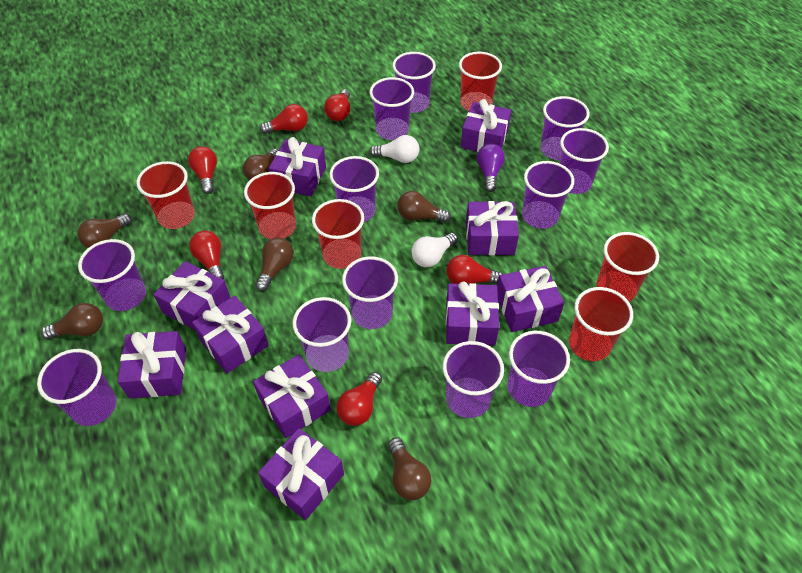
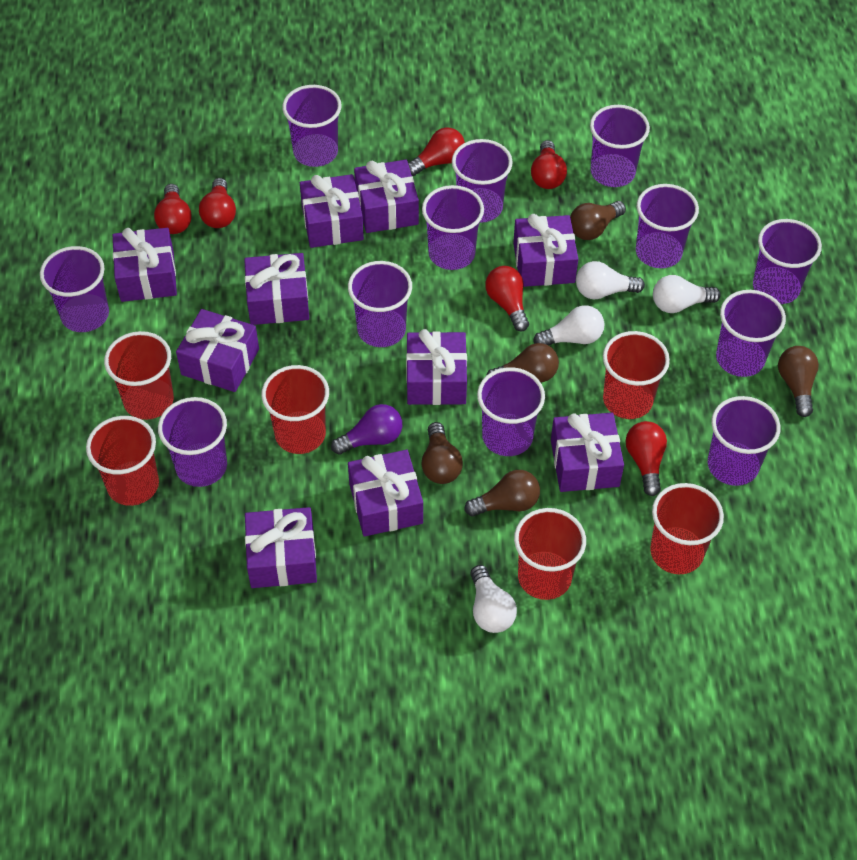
brown light bulb: [41,303,103,339] [77,213,131,248] [243,148,279,180] [256,237,294,291] [388,437,431,500] [397,191,451,223] = 6 -> [421,422,463,484] [464,470,540,517] [487,343,559,382] [570,201,626,240] [778,346,819,417] = 5
white light bulb: [369,135,419,163] [411,233,458,267] = 2 -> [470,565,517,633] [533,305,604,345] [576,261,645,300] [653,275,721,313] = 4

